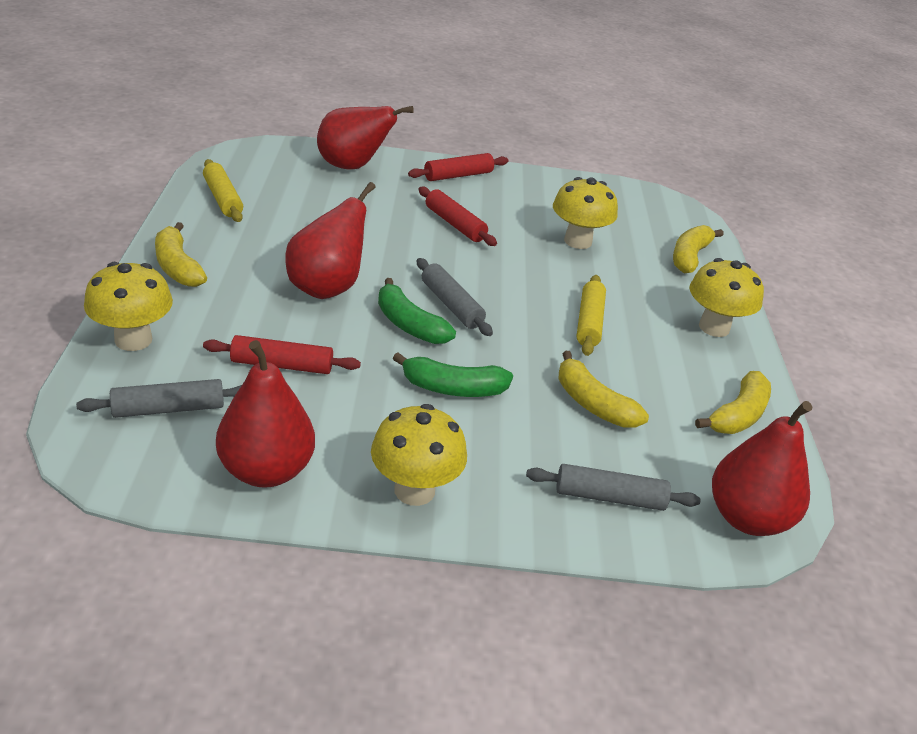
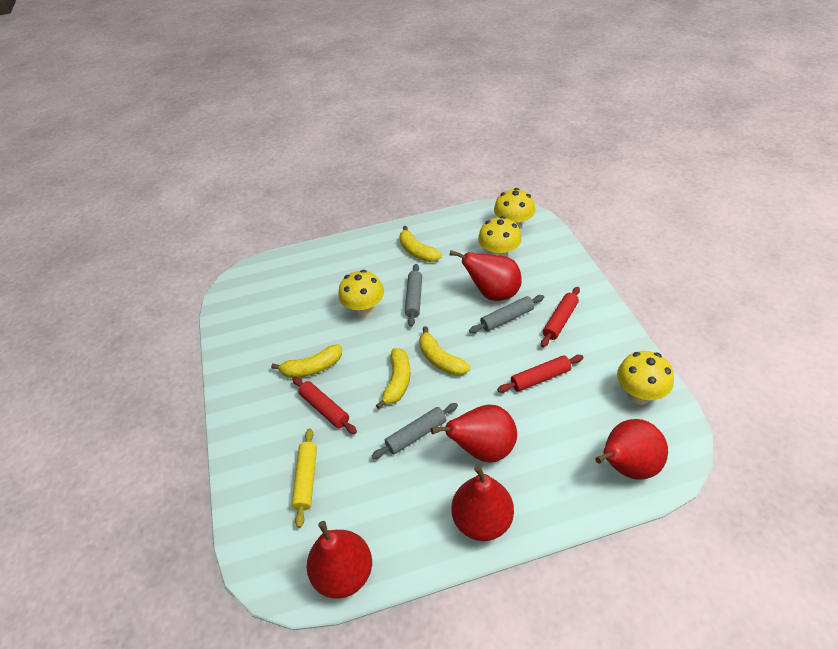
green banana: [378,278,456,344] [393,352,513,397] = 2 -> none = 0
red pear: [216,340,315,488] [286,182,376,299] [317,106,414,170] [712,401,812,536] = 4 -> [307,521,372,599] [431,405,517,463] [450,250,522,301] [451,465,514,541] [595,419,668,480] = 5
yellow rolling pin: [203,159,243,222] [576,275,606,356] = 2 -> [292,428,317,528] = 1

